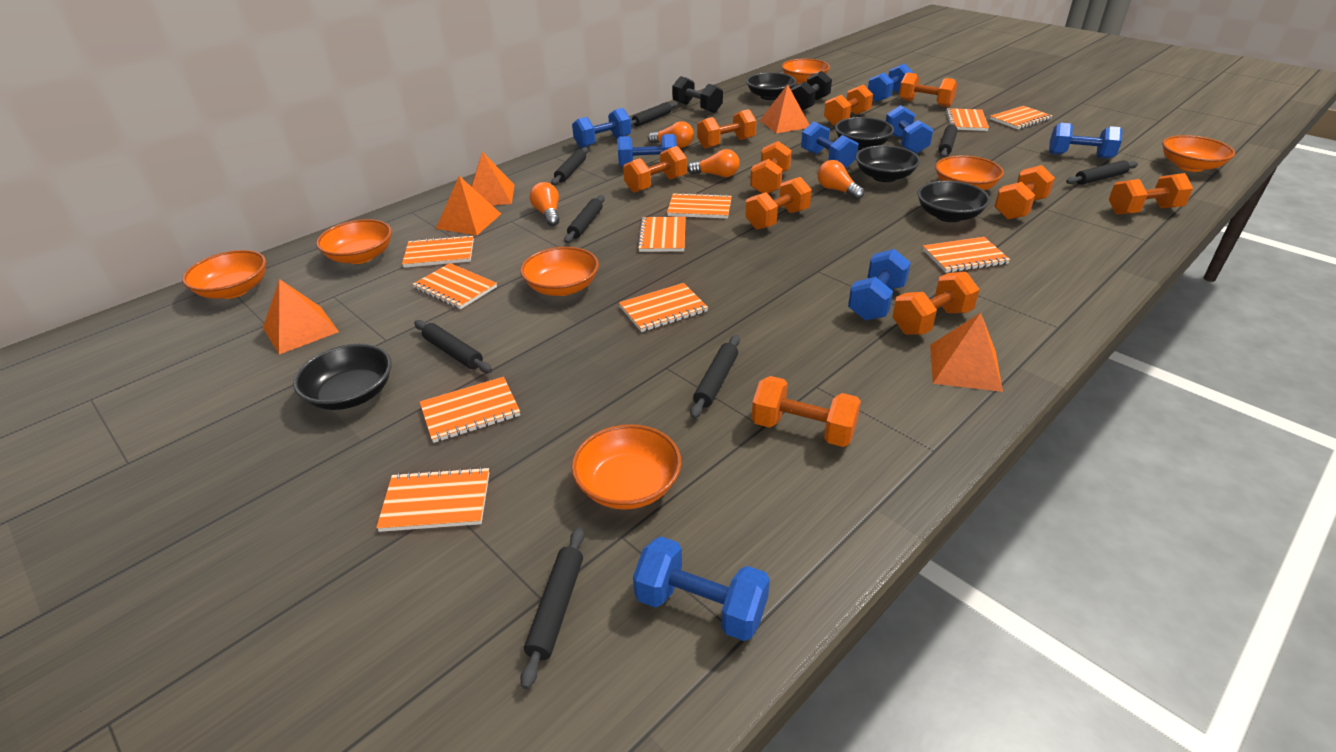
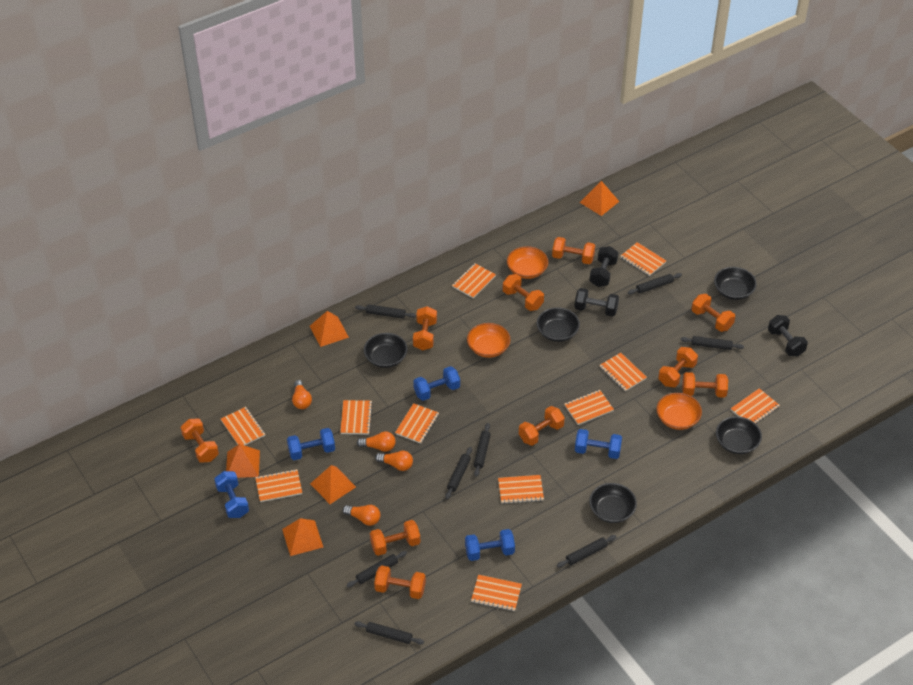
black dumbbell: [672,76,723,113] [791,71,832,110] = 2 -> [574,288,619,317] [589,246,618,287] [768,315,808,356] = 3
blue dumbbell: [572,108,631,148] [617,134,677,167] [633,536,770,641] [801,121,858,169] [848,249,911,321] [868,63,914,102] [886,105,933,154] [1049,123,1122,159] = 8 -> [214,471,249,518] [287,428,335,460] [413,366,460,401] [465,529,515,561] [575,429,622,459] = 5
orange bowl: [182,250,266,299] [316,219,392,264] [520,247,599,296] [571,424,682,510] [782,59,830,84] [935,155,1004,190] [1162,135,1235,172] = 7 -> [467,323,510,358] [507,246,548,279] [656,393,702,430] = 3
orange notebook: [376,467,489,532] [402,235,474,268] [413,263,497,309] [420,377,520,443] [619,283,708,332] [637,217,686,252] [667,192,732,218] [923,237,1010,273] [946,108,989,131] [990,106,1052,129] = 10 -> [221,407,265,445] [255,469,302,502] [340,400,373,435] [395,403,439,444] [452,263,496,298] [471,575,522,611] [498,475,544,504] [564,390,614,425] [599,353,647,391] [621,242,666,276] [731,388,780,424] = 11

